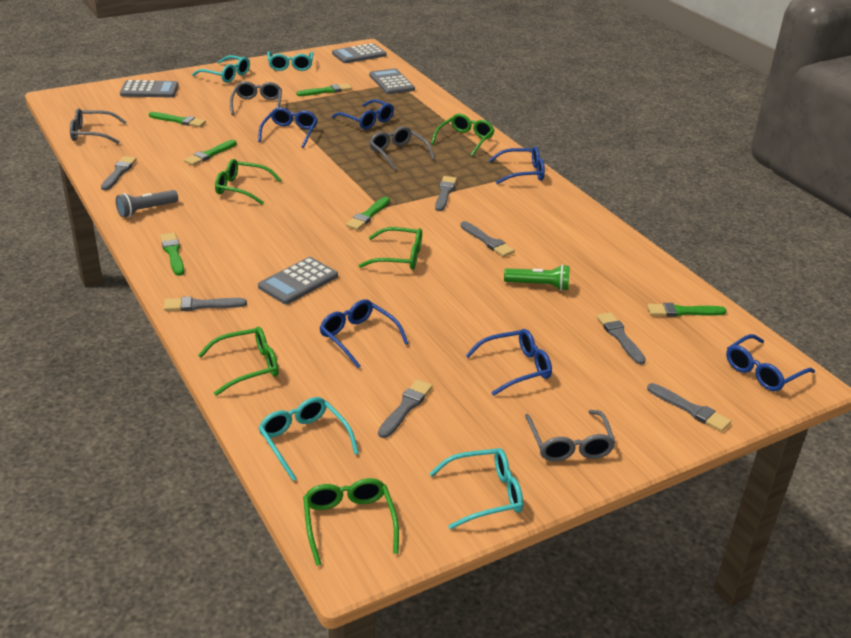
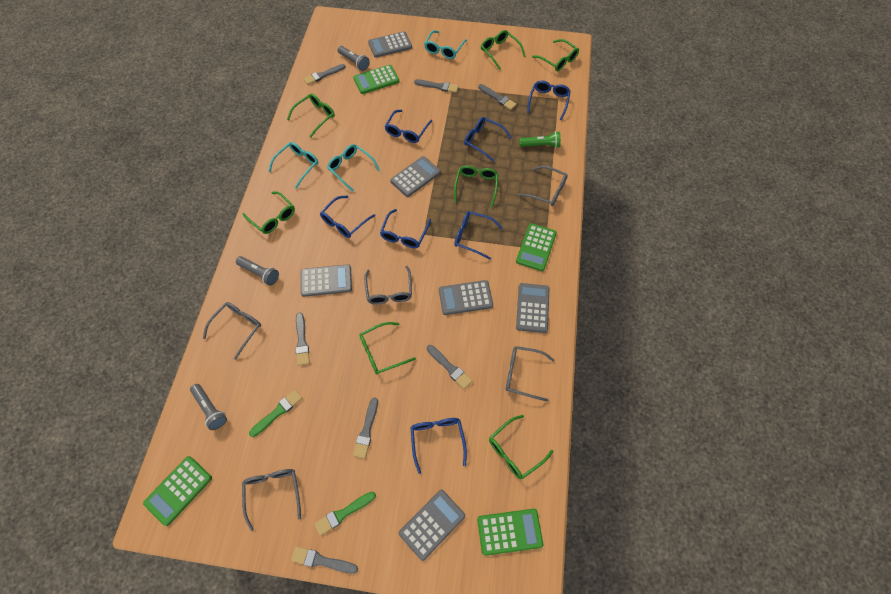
blue glasses: [258,107,318,148] [319,299,409,368] [331,99,394,130] [466,329,552,396] [489,146,545,184] [726,334,815,391] = 6 -> [320,195,375,238] [380,209,431,248] [384,110,432,143] [410,418,467,474] [454,211,503,260] [464,117,512,162] [527,80,571,120] = 7
green brush: [149,112,206,127] [160,233,184,276] [184,140,237,166] [296,83,352,96] [346,197,390,230] [647,303,727,317] = 6 -> [249,390,302,437] [314,492,376,536] = 2
green calculator: none = 0 -> [143,456,212,526] [353,65,399,94] [477,509,543,556] [516,223,557,271] = 4
green glasses: [198,327,279,396] [215,159,281,205] [303,478,399,566] [358,227,422,270] [431,114,494,156] = 5 -> [243,191,295,234] [287,94,335,138] [359,322,416,374] [454,165,499,207] [481,30,526,70] [489,415,553,479] [532,39,579,71] = 7
grey calculator: [120,80,179,98] [258,257,338,304] [332,43,386,63] [369,68,415,94] = 4 -> [301,264,352,297] [368,31,412,58] [390,156,441,197] [399,490,465,561] [439,280,493,315] [516,283,549,333] = 6
grey flashlight: [116,190,178,217] = 1 -> [190,384,227,430] [236,256,279,286] [338,46,370,71] = 3
grey glasses: [70,108,126,144] [230,81,282,115] [369,126,435,171] [525,410,616,461] = 4 -> [203,302,261,360] [242,469,301,531] [364,266,412,305] [506,346,555,402] [518,166,568,206] = 5
turquoise glasses: [192,55,250,83] [258,397,359,481] [267,51,313,71] [429,448,523,530] = 4 -> [268,142,319,189] [327,144,380,192] [424,30,467,59] = 3

